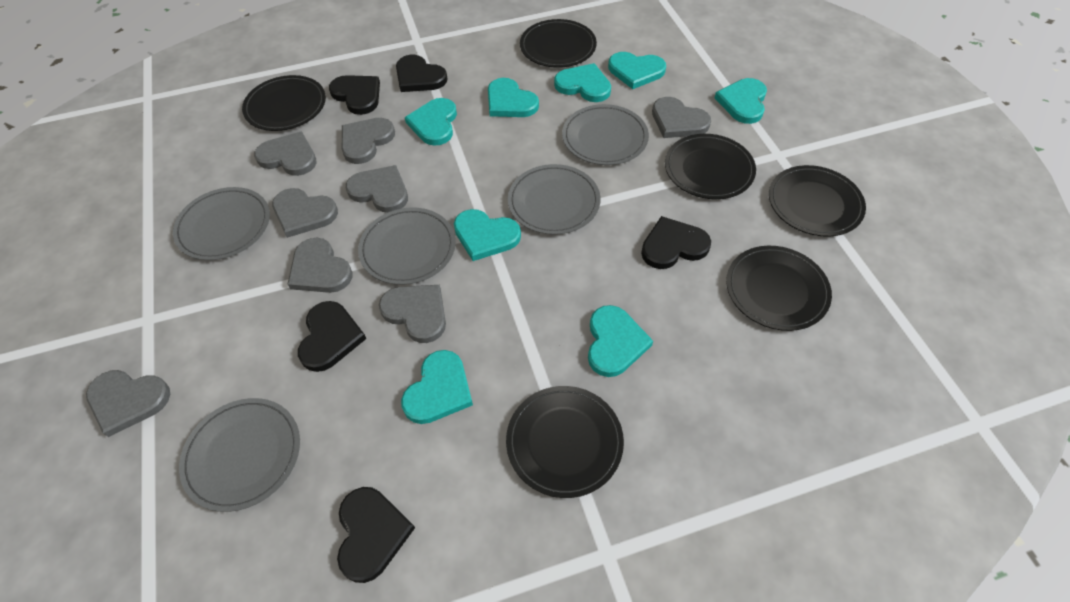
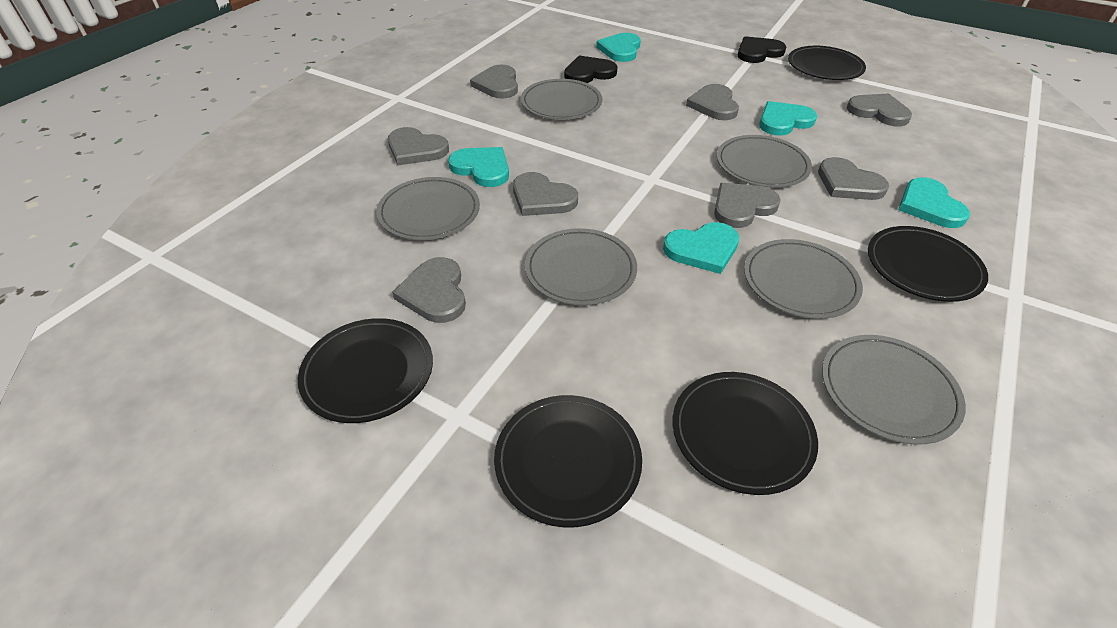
black heart: [298,301,366,372] [329,75,380,115] [337,487,415,583] [396,55,448,92] [641,216,711,269] = 5 -> [564,55,618,83] [738,36,786,63] = 2
black plate: [242,75,326,131] [506,386,624,498] [520,19,597,68] [665,134,756,199] [726,246,832,331] [769,165,866,237] = 6 -> [298,318,433,423] [494,395,642,527] [672,372,818,495] [788,46,866,80] [868,226,988,302] = 5
grey plate: [173,187,270,260] [179,398,300,512] [358,207,456,285] [508,164,601,235] [562,104,649,165] = 5 -> [376,177,480,240] [521,79,602,120] [525,228,637,305] [717,135,812,188] [744,239,863,319] [822,335,966,445] = 6
turquoise heart: [401,350,473,424] [405,98,457,146] [454,209,521,261] [488,78,539,117] [554,63,611,102] [588,305,653,377] [608,52,666,89] [715,78,767,124] = 8 -> [448,147,509,187] [596,33,641,62] [663,222,739,274] [759,101,817,136] [898,177,970,228] = 5

